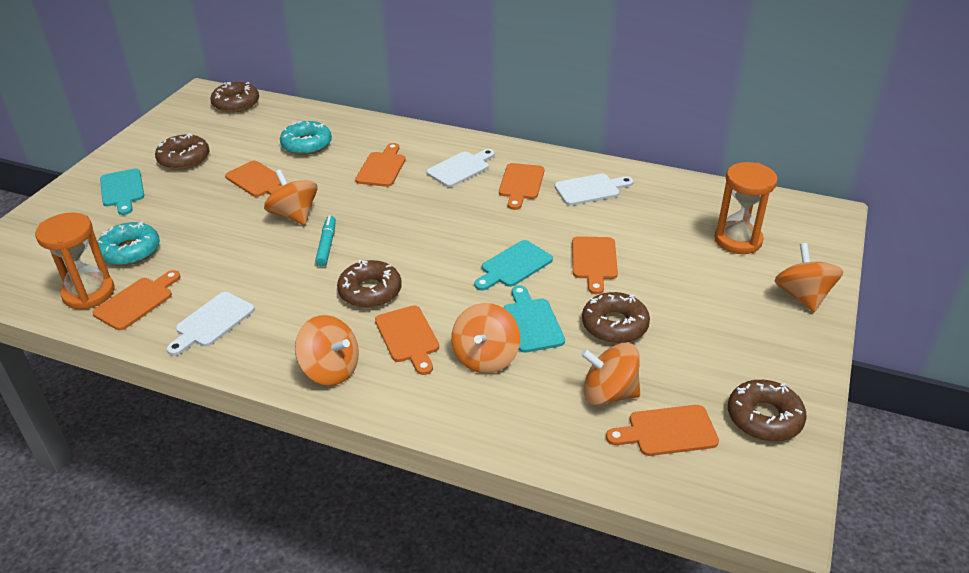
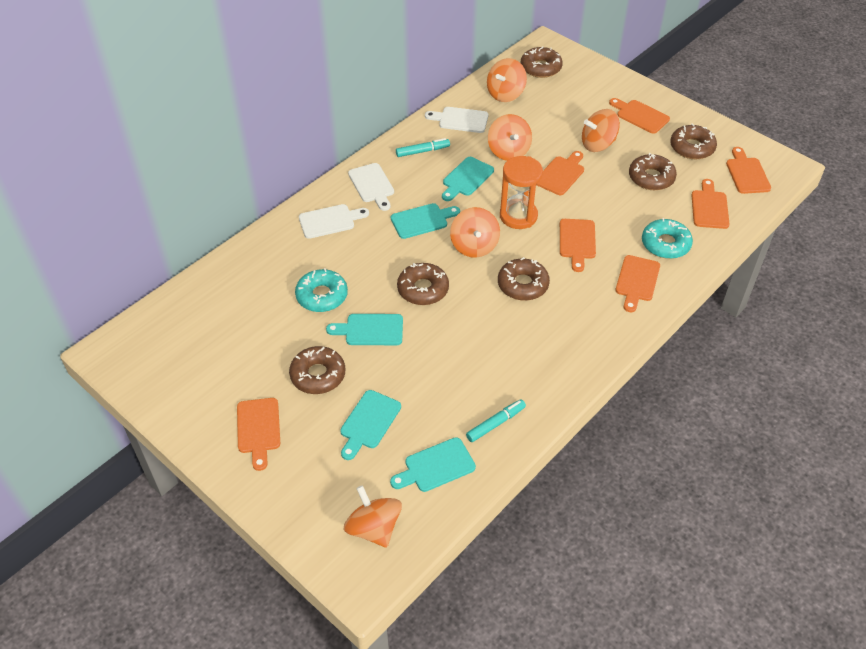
brown donut: [155,133,210,170] [210,82,259,113] [337,260,402,308] [582,292,650,343] [728,380,807,442] = 5 -> [289,346,345,394] [397,263,449,305] [498,257,550,301] [521,46,563,78] [629,153,677,190] [670,123,717,159] = 6
orange hourglass: [35,212,115,310] [715,162,778,254] = 2 -> [500,156,543,229] = 1
turquoise cutting board: [100,168,144,215] [474,240,553,291] [503,285,565,353] = 3 -> [326,314,403,345] [340,390,401,460] [390,437,476,492] [391,203,460,239] [442,157,494,201] = 5
turquoise marker: [315,215,336,267] = 1 -> [396,138,450,157] [466,399,526,442] = 2

